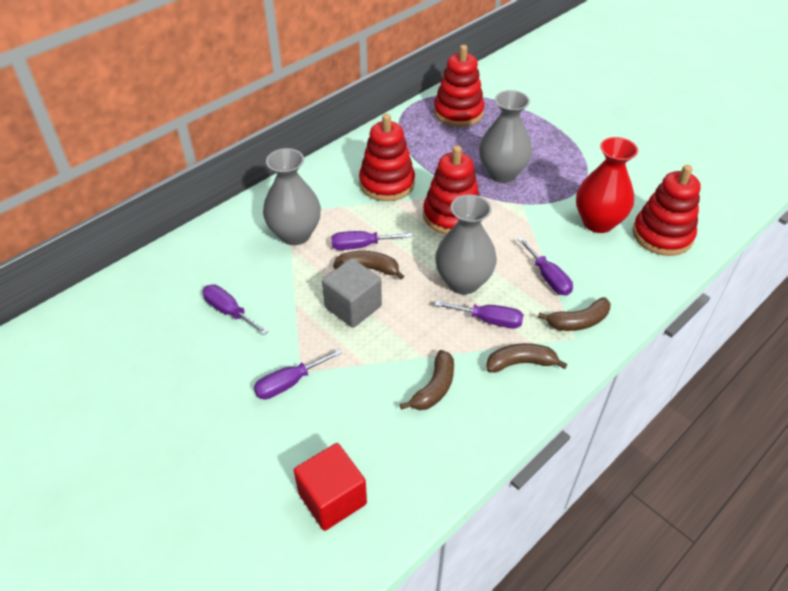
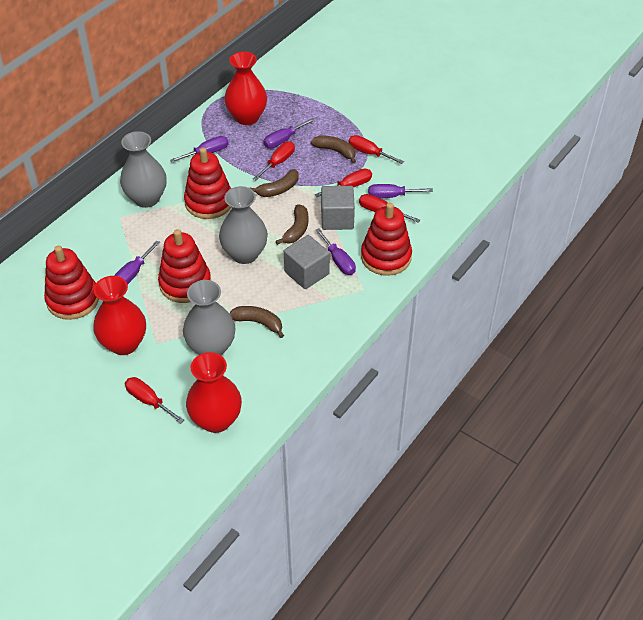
grey cube: [322,258,382,328] = 1 -> [284,235,330,289] [321,186,355,230] = 2
red cube: [294,443,367,531] = 1 -> none = 0
red screwdriver: none = 0 -> [125,377,184,423] [253,141,295,180] [315,169,372,197] [349,135,404,164] [359,194,420,223] = 5
red vase: [576,137,638,233] = 1 -> [93,276,146,355] [186,352,242,433] [224,52,267,125] = 3

